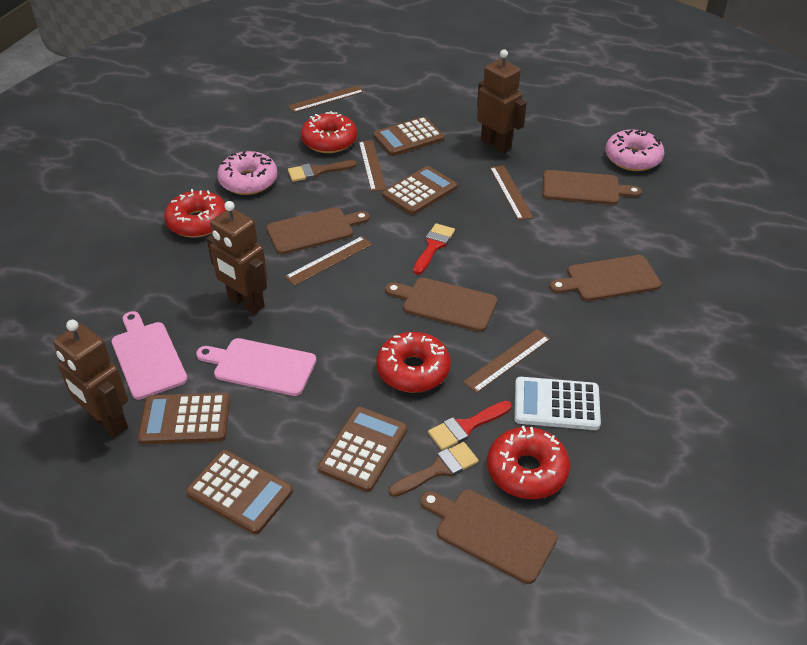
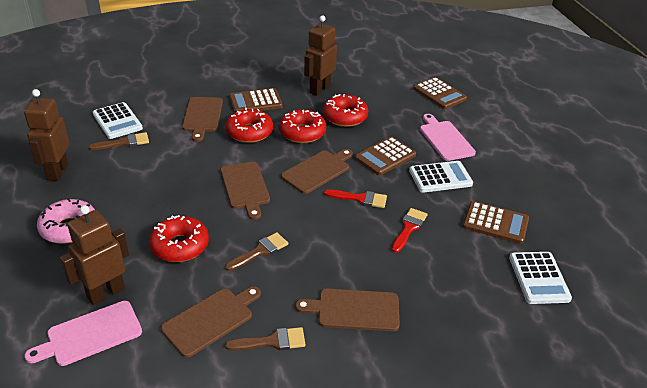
brown brush: [288,160,357,182] [388,442,479,497] = 2 -> [89,132,149,150] [225,232,288,271] [225,327,306,351] = 3
brown calculator: [138,393,230,444] [186,450,293,534] [318,407,407,492] [373,117,444,156] [382,166,457,215] = 5 -> [229,88,283,113] [355,137,416,175] [413,77,467,109] [463,201,529,244] = 4
brown ruler: [285,236,372,286] [288,85,364,113] [359,140,386,192] [463,329,551,393] [490,165,533,220] = 5 -> none = 0
pink donut: [217,151,278,195] [605,129,664,171] = 2 -> [37,198,95,243] = 1
white calculator: [514,377,601,430] = 1 -> [93,102,143,139] [409,161,473,193] [509,252,572,304] = 3

